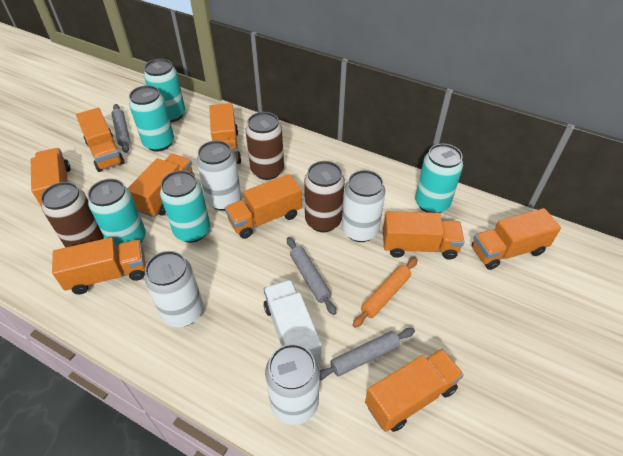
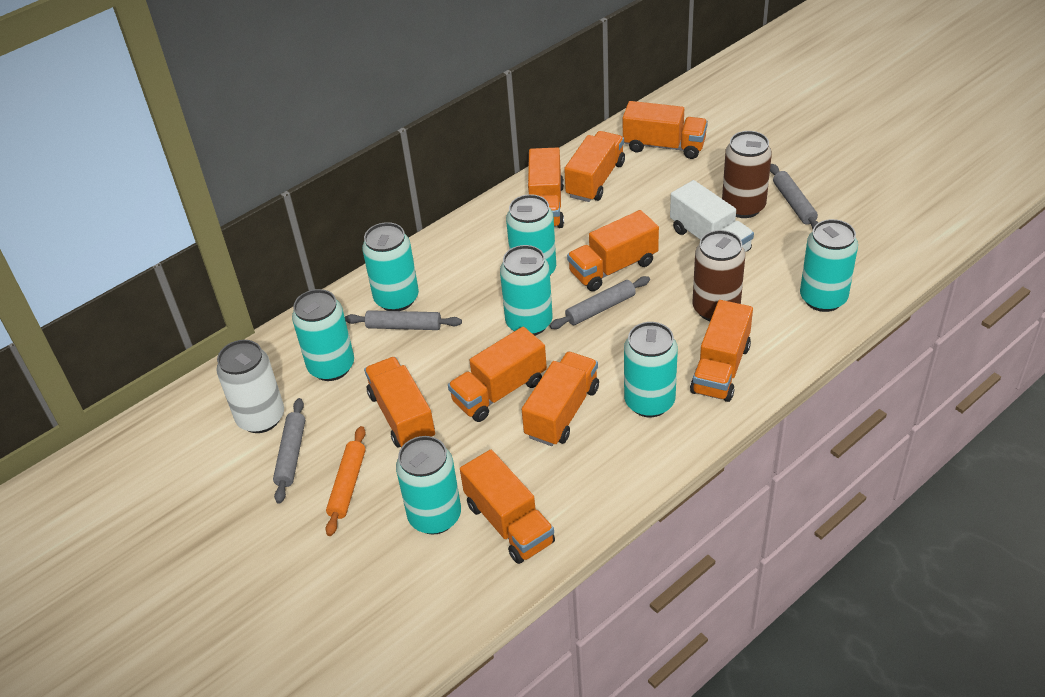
brown can: [41,182,104,248] [246,112,284,180] [304,161,345,232] = 3 -> [692,230,745,321] [722,131,772,218] = 2
grey rolling pin: [112,104,130,153] [287,237,336,315] [319,328,415,380] = 3 -> [273,398,305,504] [345,310,462,330] [550,276,650,329] [770,164,819,229] = 4
turquoise can: [88,179,146,248] [129,85,174,152] [144,59,185,122] [160,170,210,243] [415,144,463,213] = 5 -> [292,289,354,381] [362,222,419,311] [396,436,461,535] [500,245,553,336] [506,194,556,275] [624,322,678,417] [800,219,858,312] = 7
white can: [144,251,203,327] [197,141,241,211] [265,344,320,425] [342,170,386,242] = 4 -> [217,340,284,433] = 1

